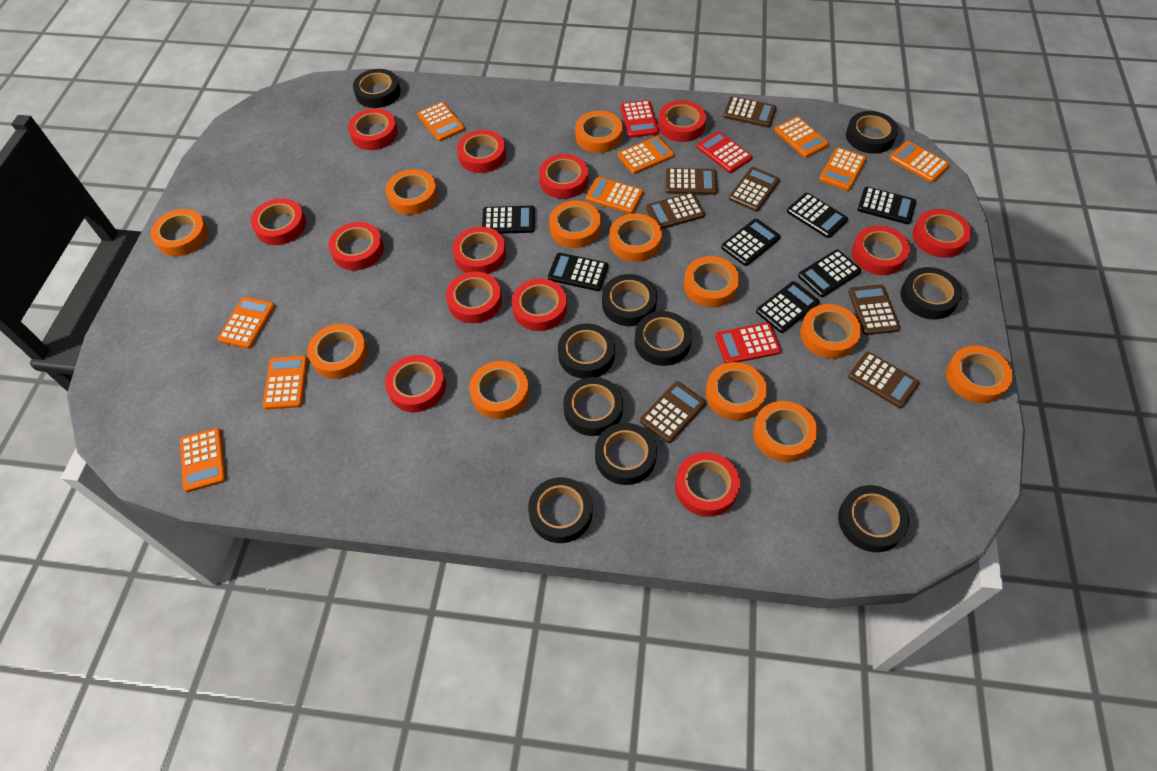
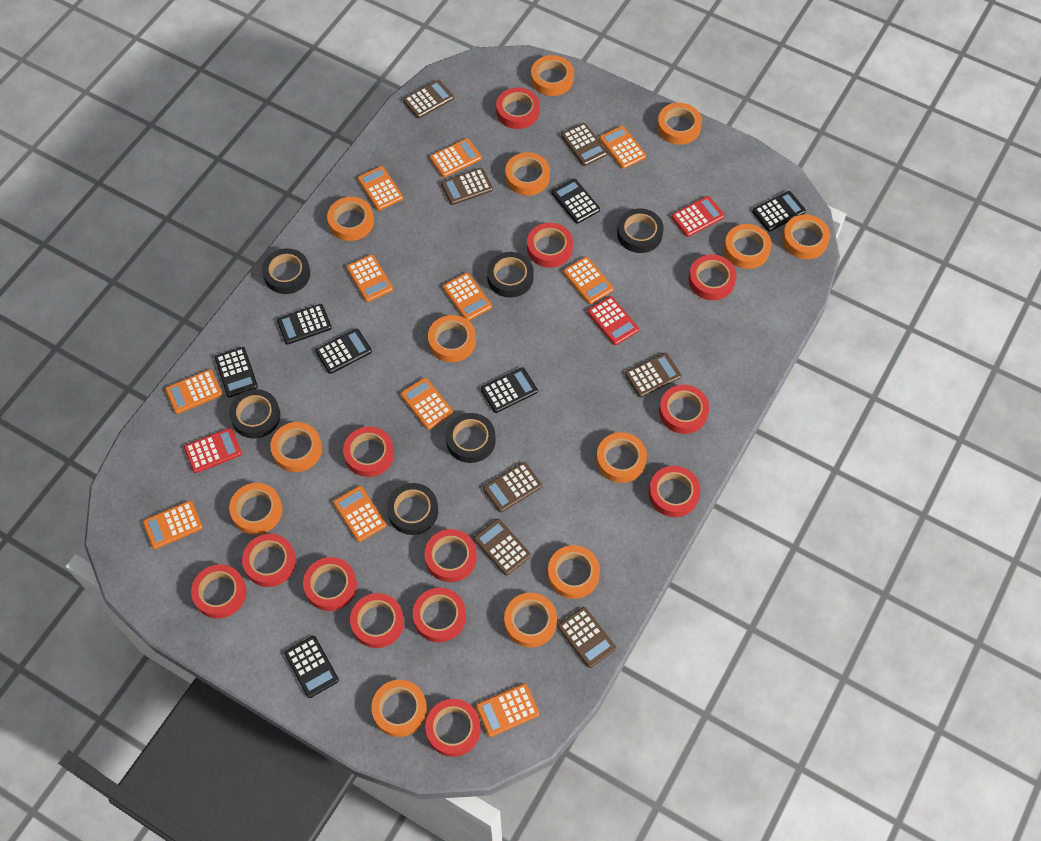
black tape: [353,69,401,108] [528,477,592,543] [558,323,615,379] [563,377,623,436] [595,423,657,485] [602,274,657,326] [635,311,692,366] [838,485,909,552] [846,111,898,154] [900,267,962,320] = 10 -> [229,389,281,438] [262,248,310,294] [387,483,438,535] [446,413,496,463] [487,252,534,298] [617,208,664,253] = 6
orange calculator: [180,428,226,492] [218,297,275,349] [263,355,308,410] [417,102,465,141] [586,177,644,214] [618,136,674,174] [774,117,829,158] [819,147,866,191] [890,141,950,183] = 9 -> [143,501,203,549] [165,369,222,414] [333,486,386,542] [346,254,393,302] [358,166,403,211] [401,378,453,430] [430,138,482,177] [443,273,492,321] [476,683,539,737] [563,257,614,304] [599,126,646,169] = 11
orange tape: [151,209,208,256] [307,324,368,379] [386,169,438,215] [469,361,529,419] [549,201,601,248] [575,111,623,153] [609,213,662,262] [684,256,740,307] [705,362,767,421] [753,401,817,462] [800,304,861,359] [946,346,1013,403] = 12 -> [229,483,282,535] [270,422,322,472] [327,197,374,241] [371,680,427,737] [428,315,476,362] [504,593,557,648] [505,152,550,196] [531,55,574,96] [548,545,600,599] [596,432,647,483] [657,103,702,145] [724,224,772,269] [782,215,830,259] = 13

